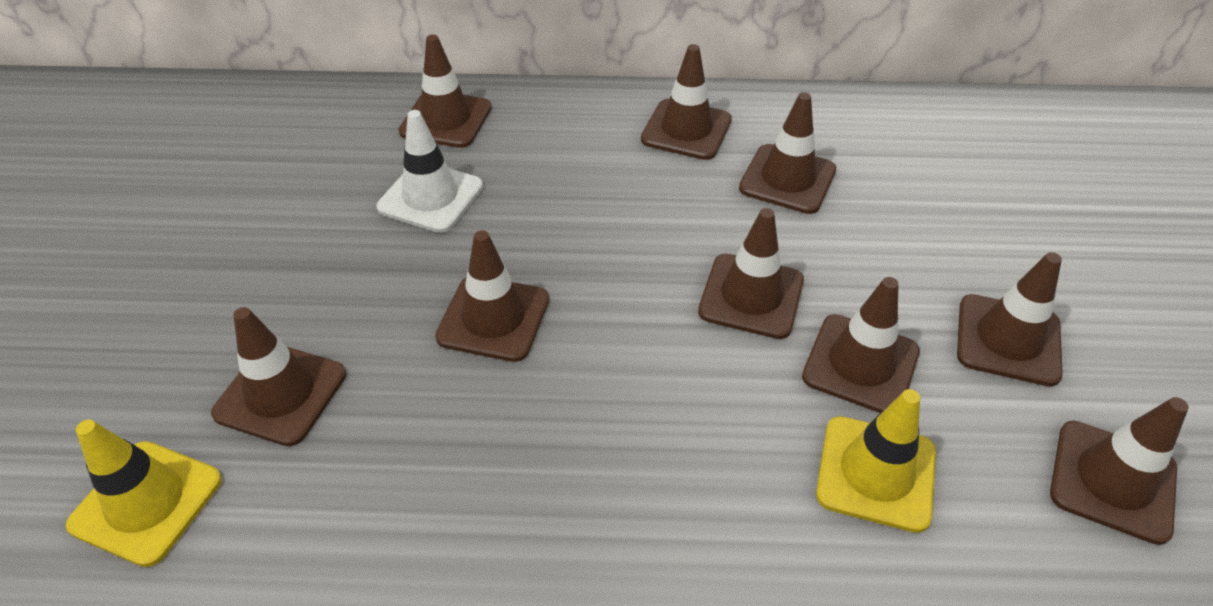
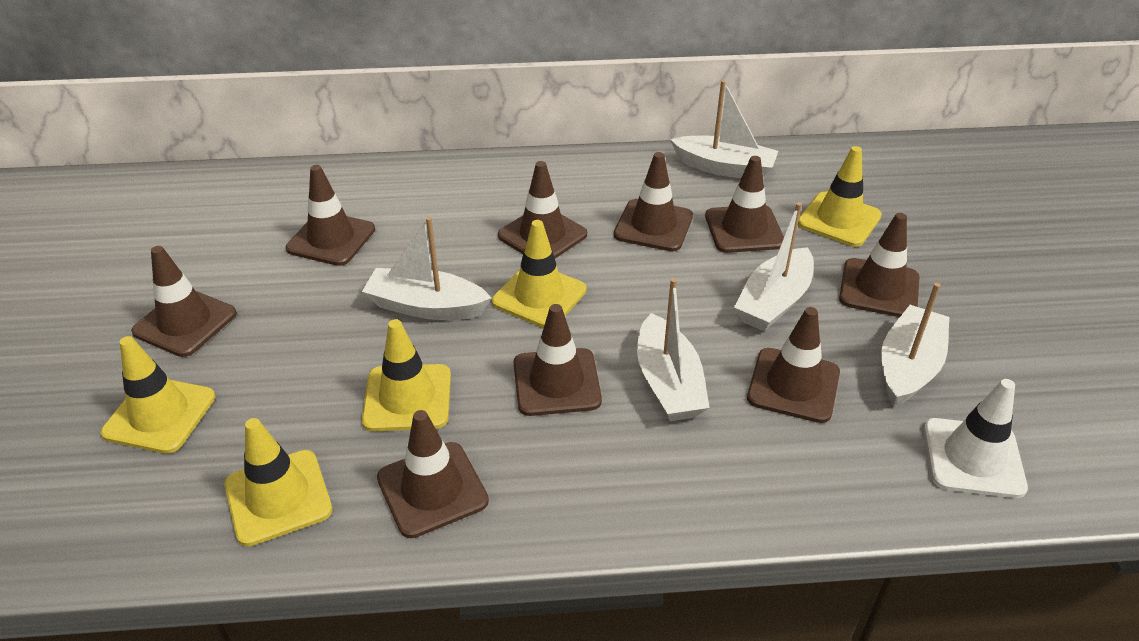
white boat: none = 0 -> [362,217,491,320] [637,278,710,421] [670,80,778,178] [734,202,814,331] [881,283,949,407] = 5
yellow traffic cone: [66,420,222,567] [816,389,936,533] = 2 -> [101,336,216,454] [224,418,332,546] [362,319,451,431] [492,220,586,328] [798,146,882,247] = 5

